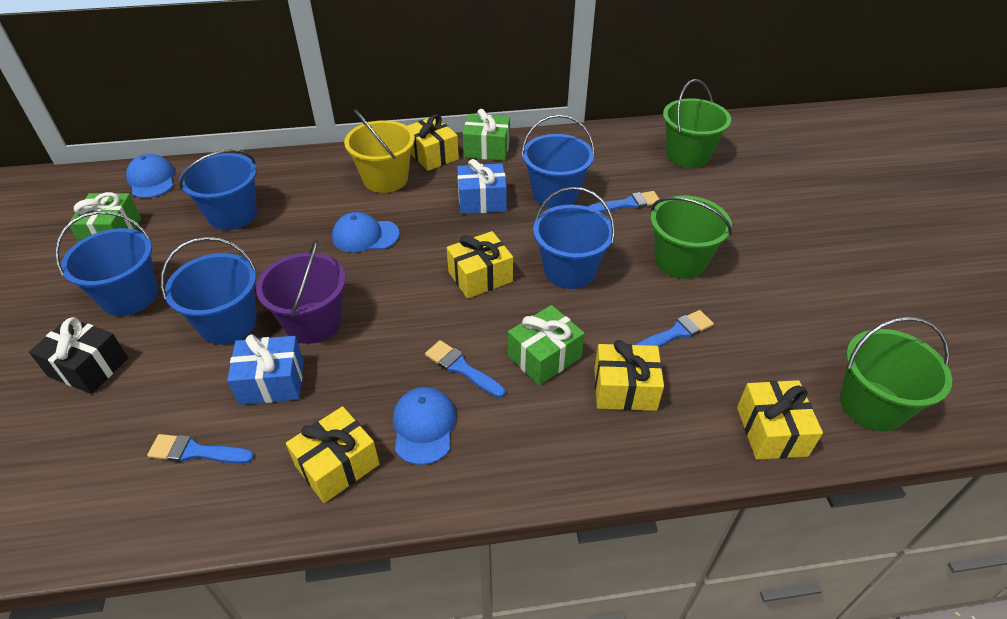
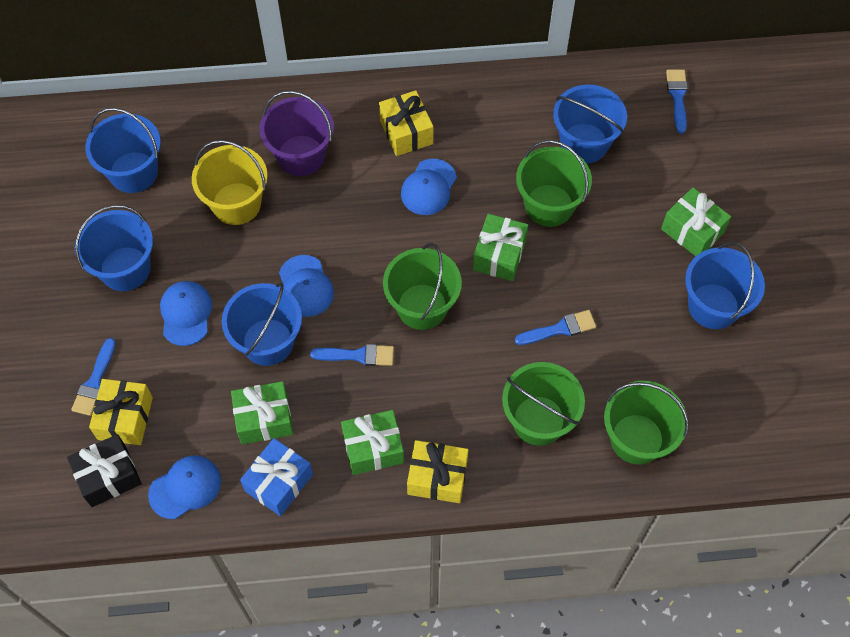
blue cap: [126,154,175,198] [332,212,399,253] [393,387,456,465] = 3 -> [148,455,221,519] [160,281,212,346] [279,255,334,317] [401,159,457,215] = 4
blue gift: [227,334,304,405] [457,159,507,214] = 2 -> [240,438,313,516] = 1
green bucket: [650,196,732,279] [663,79,731,168] [840,316,952,431] = 3 -> [383,243,462,330] [502,362,585,446] [516,140,592,227] [604,381,689,464] = 4
green gift: [68,192,141,242] [463,109,510,161] [508,305,585,385] = 3 -> [231,381,293,444] [341,410,404,475] [473,214,528,281] [661,187,731,256] = 4
yellow gift: [286,406,379,503] [408,114,459,171] [447,231,513,299] [594,340,664,411] [737,380,823,460] = 5 -> [89,379,153,445] [379,90,433,156] [407,440,468,503] = 3

